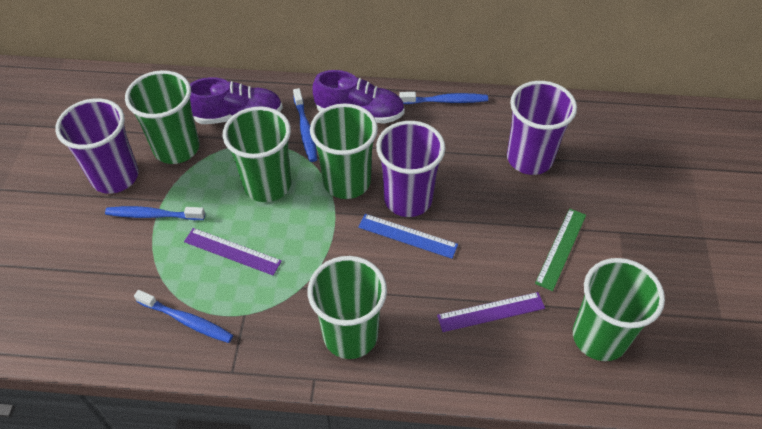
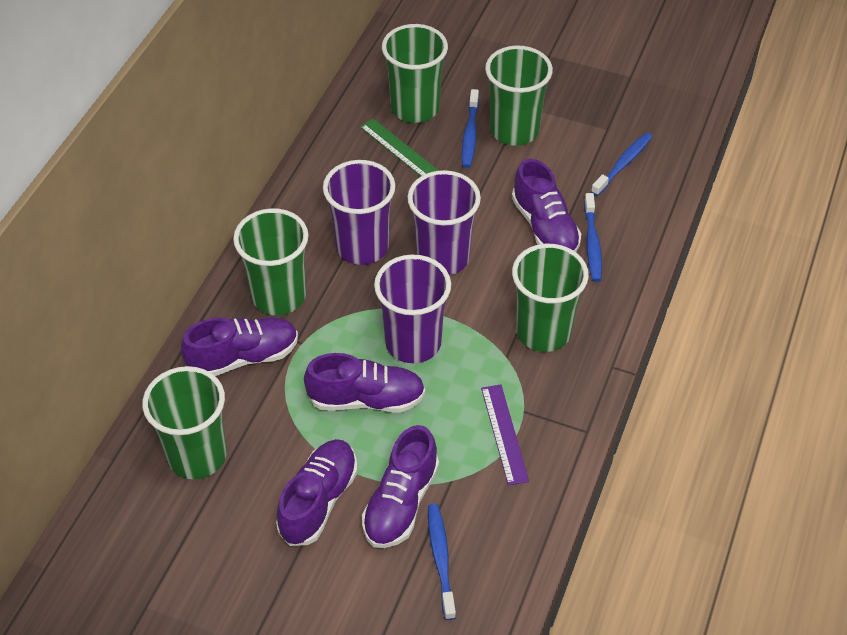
blue ruler: [358,214,458,259] = 1 -> none = 0
purple ruler: [184,228,282,275] [437,292,545,332] = 2 -> [481,385,529,485] = 1
purple shoe: [190,77,283,124] [312,70,405,124] = 2 -> [181,317,298,376] [276,439,357,546] [304,353,425,412] [362,425,439,548] [512,159,582,252] = 5

